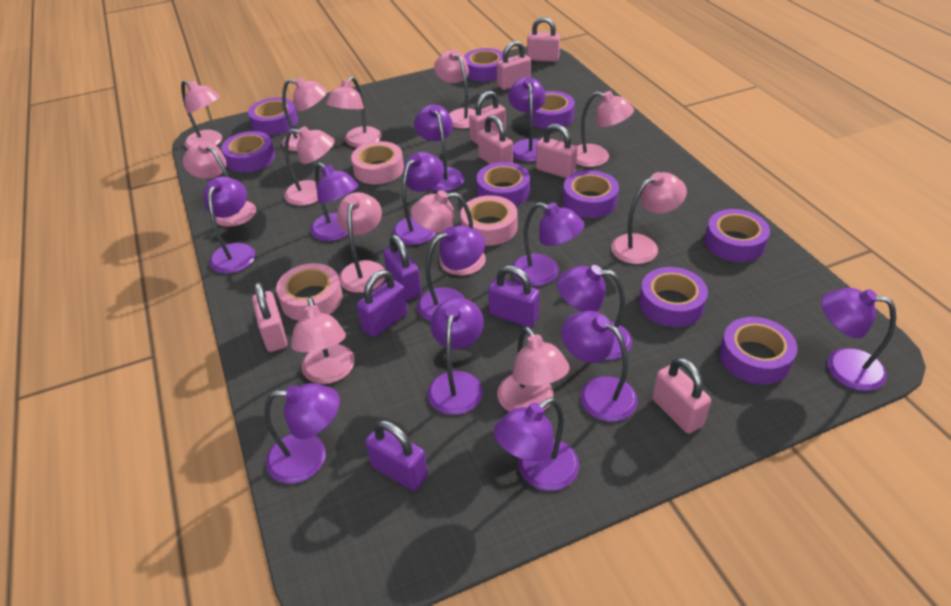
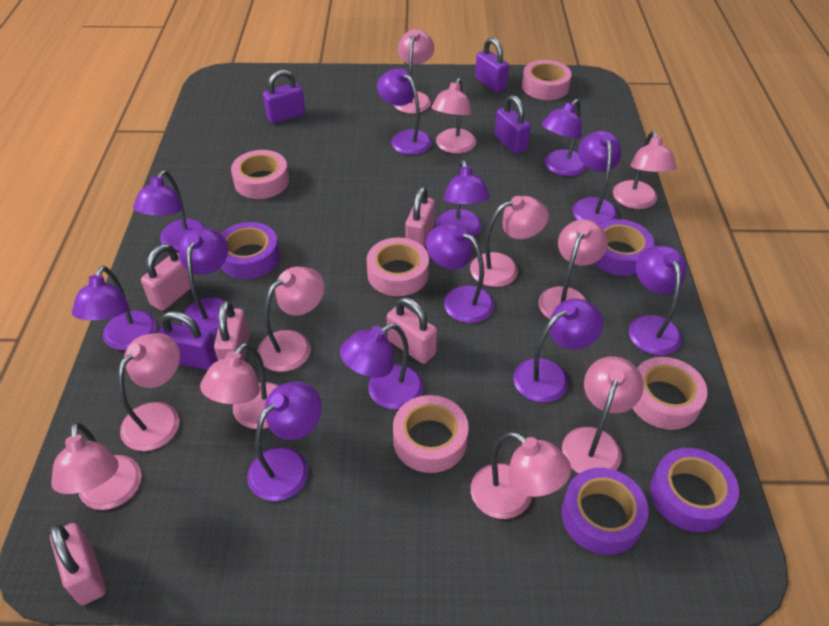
pink lamp: [181,80,222,149] [183,141,256,227] [282,77,327,151] [284,126,335,206] [291,297,354,384] [326,77,382,148] [337,192,385,293] [411,190,486,275] [434,50,476,129] [497,326,570,412] [576,91,634,167] [611,172,687,264] = 12 -> [51,422,142,510] [118,333,180,451] [200,343,279,429] [258,266,325,372] [394,29,434,114] [431,78,476,154] [470,196,549,287] [471,432,571,519] [538,219,608,319] [562,356,644,473] [613,131,676,209] = 11
pink padlock: [252,282,287,352] [469,91,506,144] [478,115,513,164] [497,41,531,90] [527,17,560,62] [536,124,577,179] [652,357,711,434] = 7 -> [50,523,106,605] [141,244,195,311] [214,300,249,361] [387,297,437,364] [405,187,435,248] = 5
pink tape: [276,263,343,321] [351,141,404,184] [461,195,517,246] = 3 -> [231,150,289,199] [367,238,429,296] [393,395,469,473] [522,60,572,100] [633,357,708,430] = 5
purple lamp: [203,177,256,274] [264,383,340,484] [311,162,359,241] [393,152,444,245] [414,104,464,191] [417,225,485,321] [427,298,484,415] [494,398,579,491] [508,77,546,162] [512,202,585,286] [557,265,632,360] [561,311,638,422] [822,288,896,391] = 13 -> [72,266,157,350] [133,170,206,251] [179,228,228,335] [247,382,322,501] [340,323,424,410] [377,69,432,155] [426,223,494,323] [436,160,490,237] [513,299,603,403] [541,99,586,176] [573,131,621,225] [629,246,686,355] = 12
purple tape: [221,131,275,173] [248,98,298,135] [464,48,503,81] [477,162,530,206] [527,91,575,129] [563,170,619,218] [639,267,708,327] [705,209,770,262] [719,317,797,384] = 9 -> [221,222,280,279] [561,468,648,555] [594,219,654,276] [650,448,739,532] = 4

